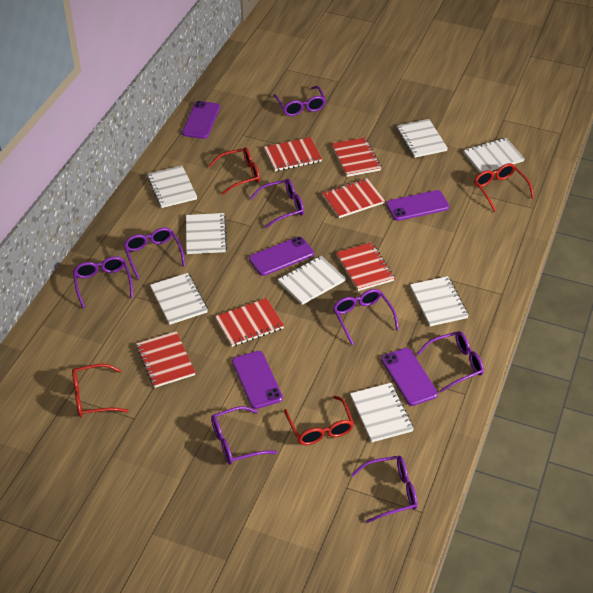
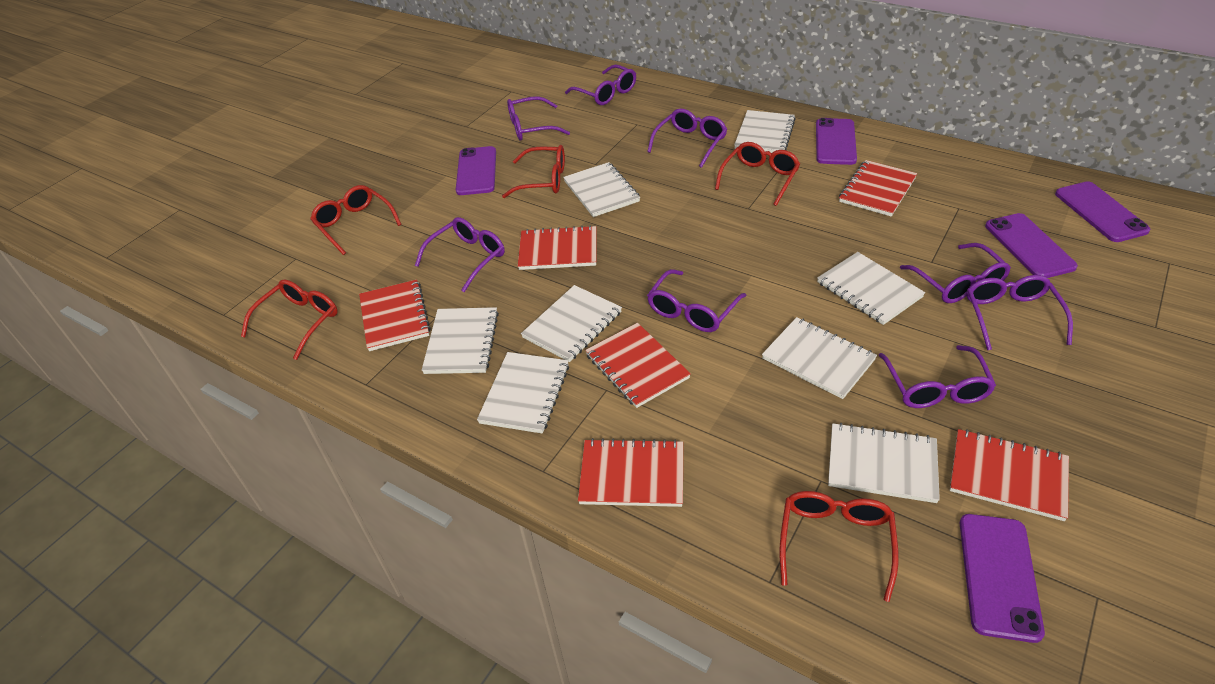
red glasses: [72,363,128,417] [209,147,260,195] [284,396,354,445] [474,163,534,212] = 4 -> [241,279,338,360] [310,185,402,255] [502,145,565,198] [715,142,800,206] [780,491,899,602] = 5

